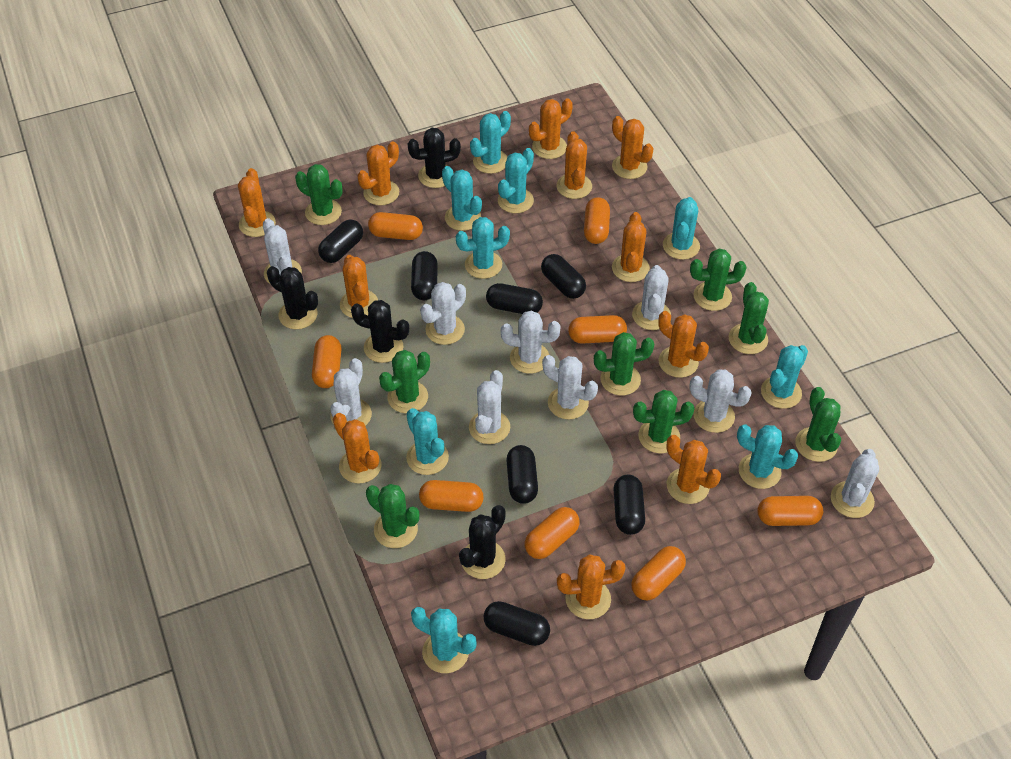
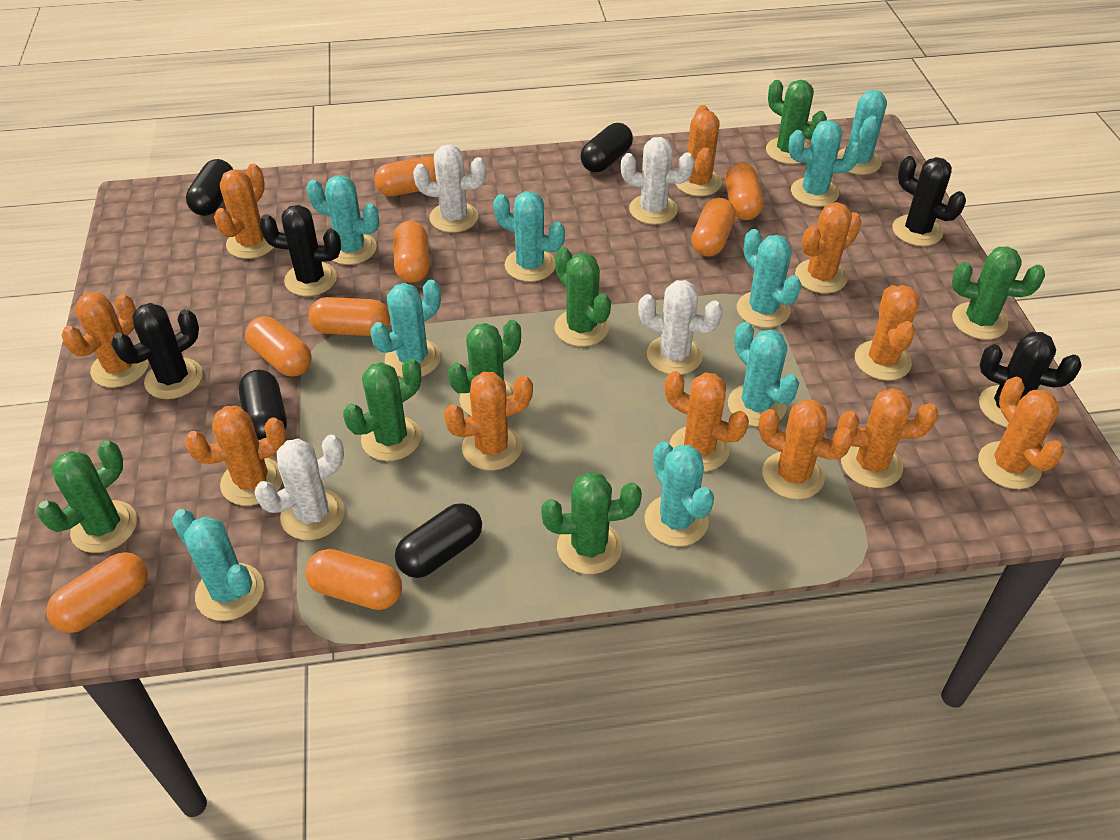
black capsule: [318,219,363,263] [411,251,438,300] [484,601,550,646] [486,283,543,314] [506,445,538,504] [541,254,586,299] [613,475,645,535] = 7 -> [186,159,233,216] [239,370,287,440] [395,503,482,578] [580,123,633,172] = 4
green cactus: [295,164,343,225] [366,484,419,548] [379,350,430,413] [594,332,654,396] [633,390,695,453] [690,249,747,311] [728,282,769,354] [795,387,841,462] = 8 -> [37,440,137,553] [343,358,421,461] [448,320,521,416] [541,471,642,574] [554,247,611,347] [766,80,827,164] [952,246,1045,340] = 7
white cactus: [263,218,302,284] [330,358,372,426] [420,282,466,345] [469,370,510,444] [501,310,561,374] [542,355,598,420] [632,265,671,330] [689,369,752,433] [831,449,879,518] = 9 -> [254,434,345,540] [413,144,486,233] [621,137,694,224] [638,280,723,375] = 4

